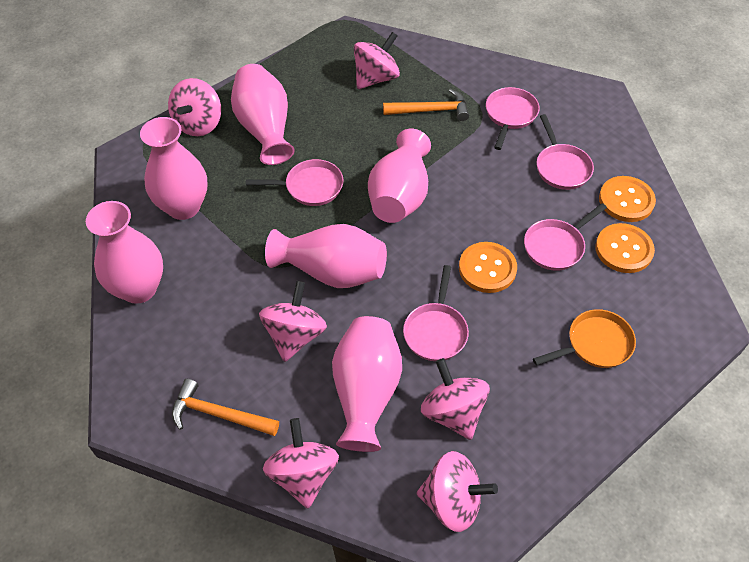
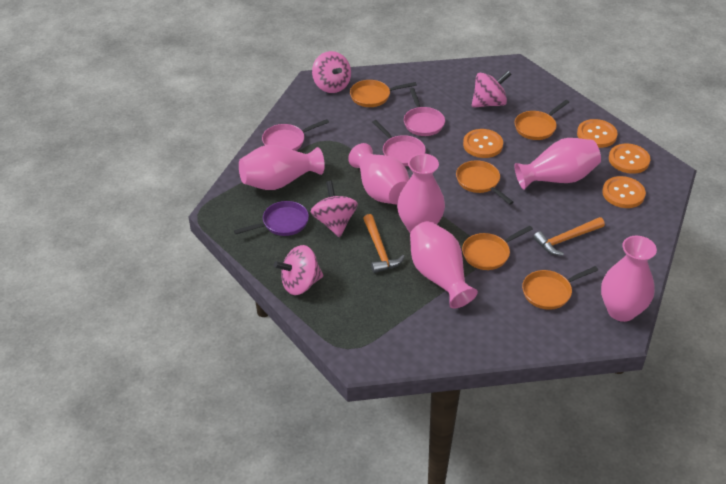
orange button: [459,242,517,293] [595,223,655,273] [599,176,656,222] = 3 -> [463,129,503,158] [577,119,618,148] [602,176,646,208] [609,143,650,174] = 4
orange pan: [533,309,636,368] = 1 -> [350,80,417,107] [456,160,513,205] [462,226,533,270] [515,100,569,140] [522,266,598,310] = 5
pink pan: [246,159,343,206] [403,265,469,361] [486,87,540,150] [524,203,607,271] [536,114,594,190] = 5 -> [262,119,329,151] [373,120,426,166] [404,88,445,136] = 3
pink spinning top: [168,78,221,136] [259,281,327,362] [263,418,339,509] [354,32,400,89] [416,451,498,532] [421,358,490,440] = 6 -> [274,245,323,295] [311,181,358,237] [312,51,351,93] [471,71,512,108] = 4
purple pan: none = 0 -> [234,201,309,236] = 1

